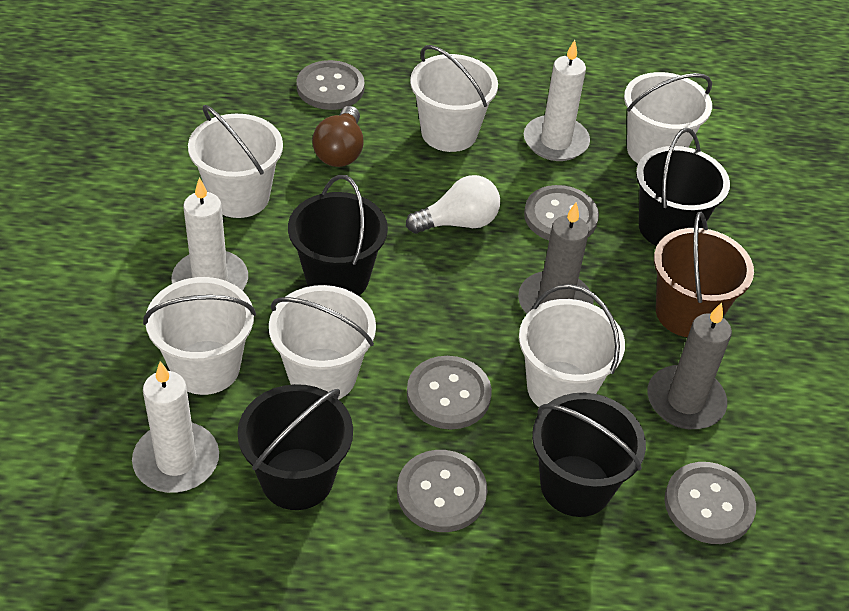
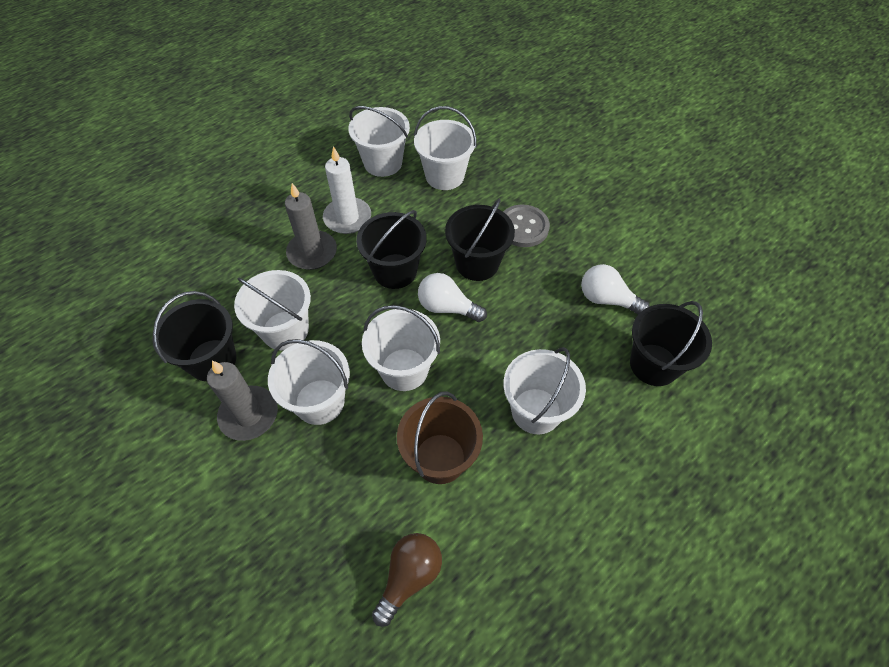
grey button: [296,60,365,110] [397,450,488,532] [407,356,492,429] [524,185,599,241] [664,462,756,544] = 5 -> [503,205,550,247] = 1
white candle: [132,361,219,493] [172,177,248,291] [524,40,590,161] = 3 -> [323,146,371,234] = 1
white light bulb: [406,175,500,233] = 1 -> [418,273,487,322] [581,264,650,314] = 2

